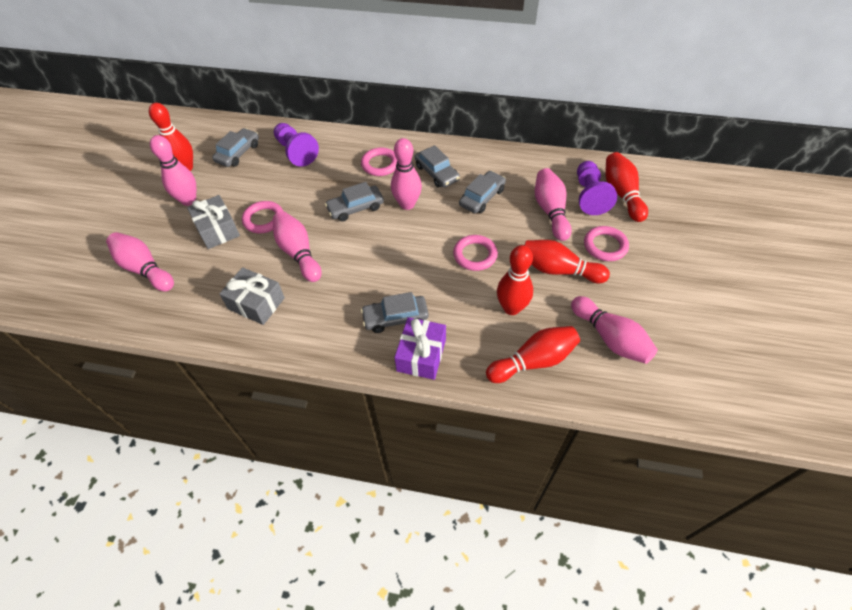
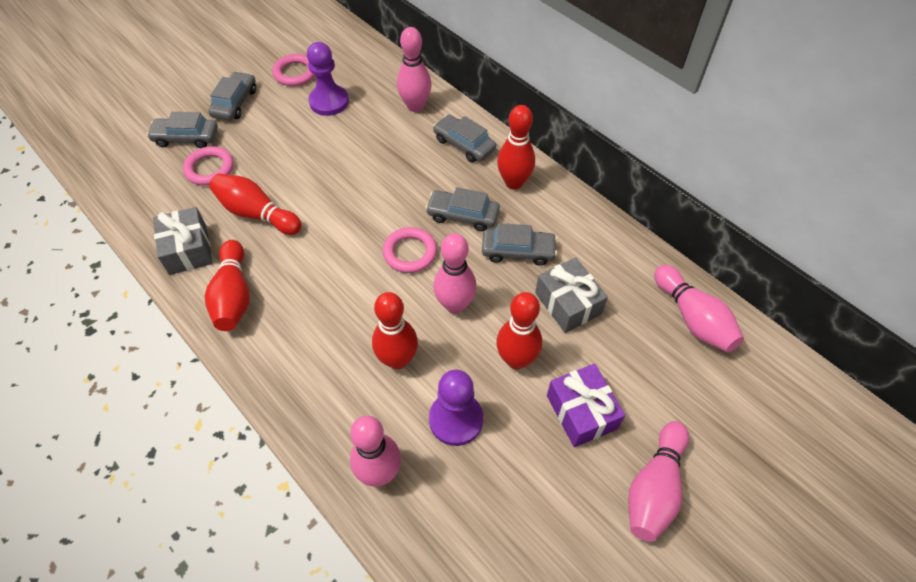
pink bowling pin: [106,232,174,291] [150,135,196,206] [273,211,322,282] [391,138,422,210] [535,168,572,241] [571,296,658,364] = 6 -> [350,416,401,487] [397,27,431,112] [433,233,477,314] [628,421,689,542] [654,265,744,353] = 5
pink ring: [242,201,283,233] [361,147,397,176] [453,235,498,271] [584,226,629,261] = 4 -> [183,146,234,185] [272,54,315,86] [383,227,437,273] = 3

